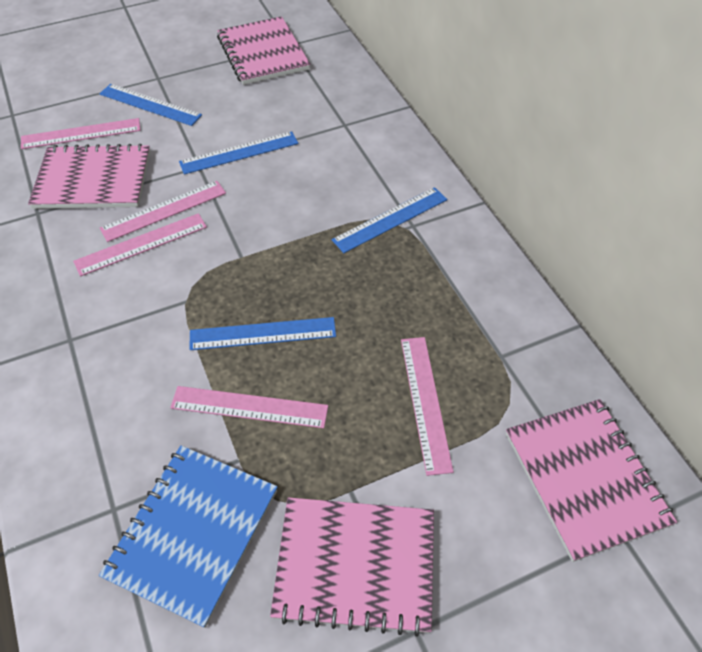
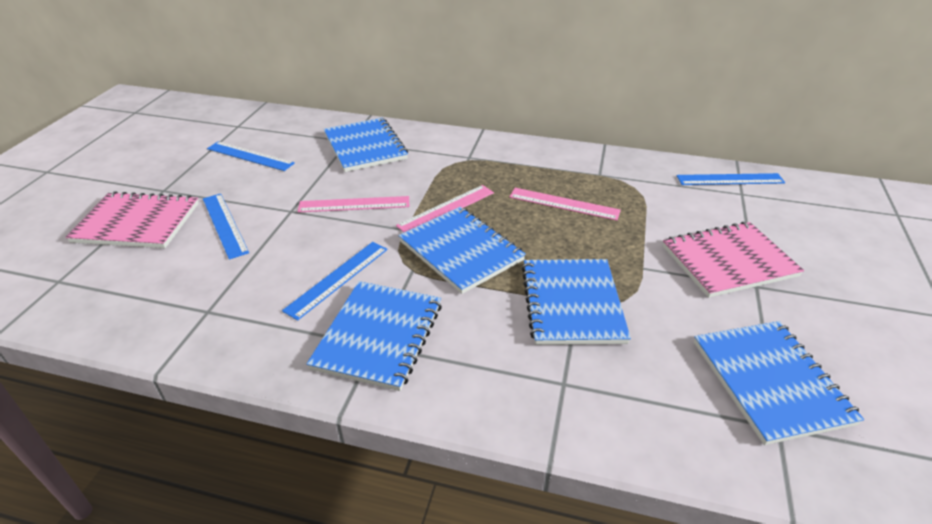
blue notebook: [99,445,278,628] = 1 -> [307,281,442,391] [324,118,408,172] [398,207,526,294] [522,259,631,345] [694,321,864,445] = 5
pink notebook: [28,144,150,209] [217,16,310,85] [270,497,434,637] [506,399,677,562] = 4 -> [66,191,199,248] [663,222,804,298] = 2
pink ruler: [21,118,141,149] [73,213,207,277] [100,181,226,242] [170,386,328,428] [401,337,454,476] = 5 -> [298,196,409,212] [396,185,494,232] [509,188,621,221] = 3

